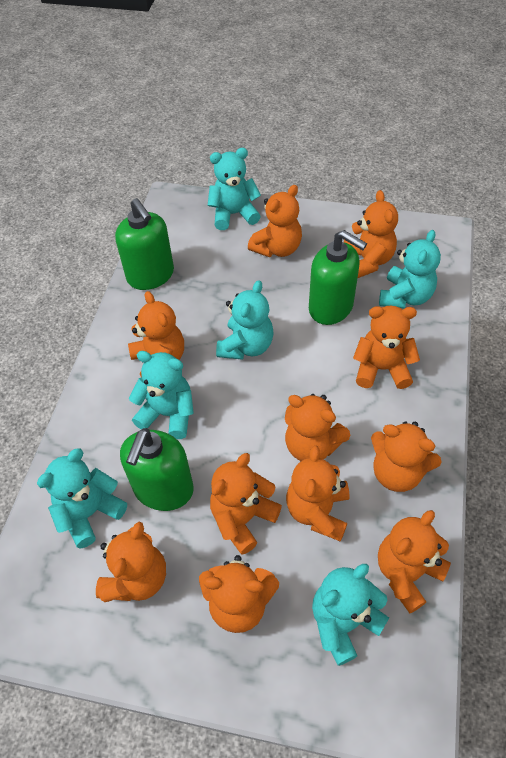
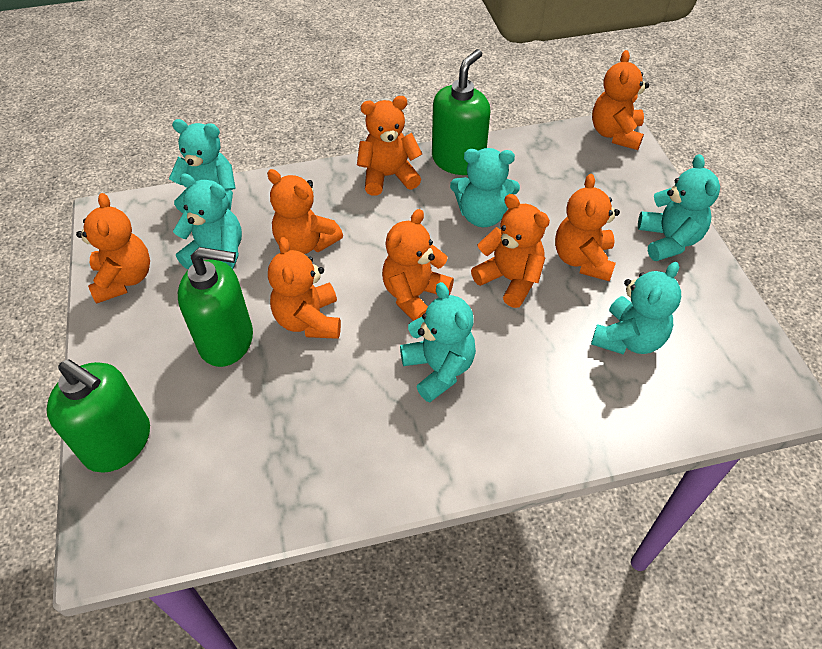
orange teddy bear: [96,522,166,602] [128,291,184,378] [199,555,279,633] [210,453,282,555] [248,185,302,257] [285,394,350,461] [286,446,350,542] [344,190,398,278] [353,306,420,389] [371,421,442,492] [378,510,451,613] = 11 -> [76,193,150,304] [267,169,343,254] [268,237,341,339] [357,96,422,196] [382,209,454,321] [471,194,550,308] [555,174,620,282] [592,50,649,150] = 8

